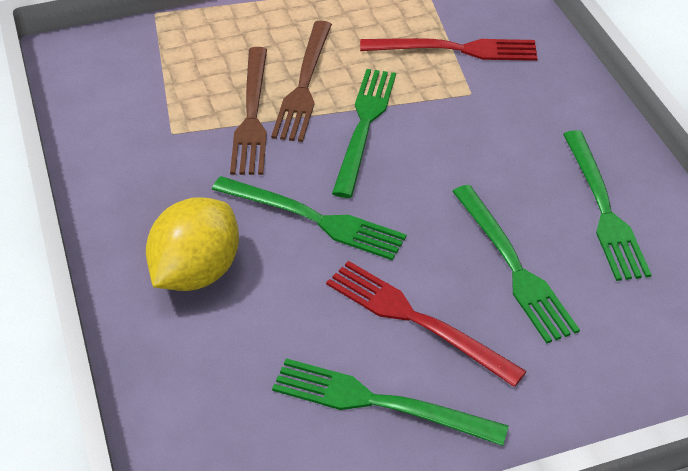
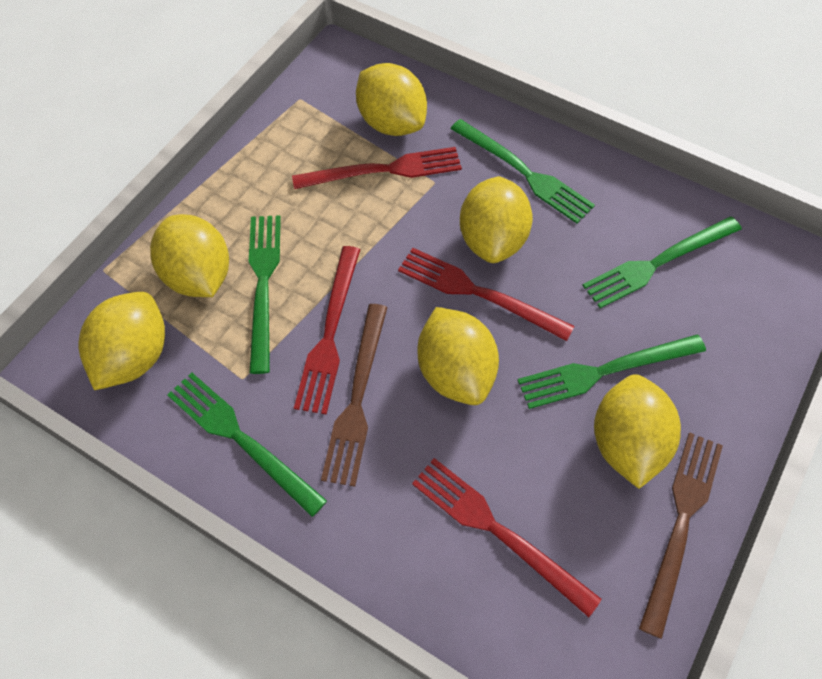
red fork: [326,261,527,387] [360,38,537,61] = 2 -> [292,147,462,189] [294,246,360,415] [398,248,574,341] [412,458,602,617] = 4
yellow lemon: [146,197,239,291] = 1 -> [79,292,165,390] [150,214,229,297] [356,63,427,136] [418,307,499,405] [460,176,533,263] [594,374,681,489] = 6

